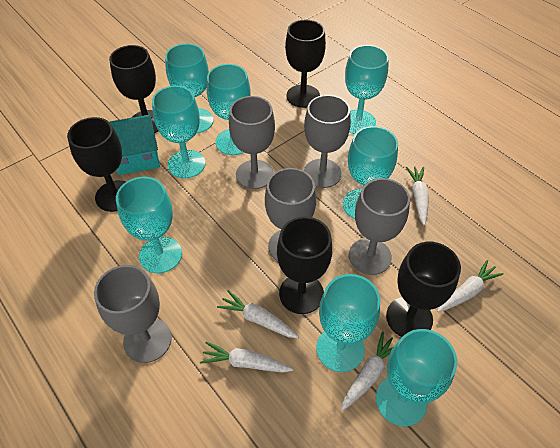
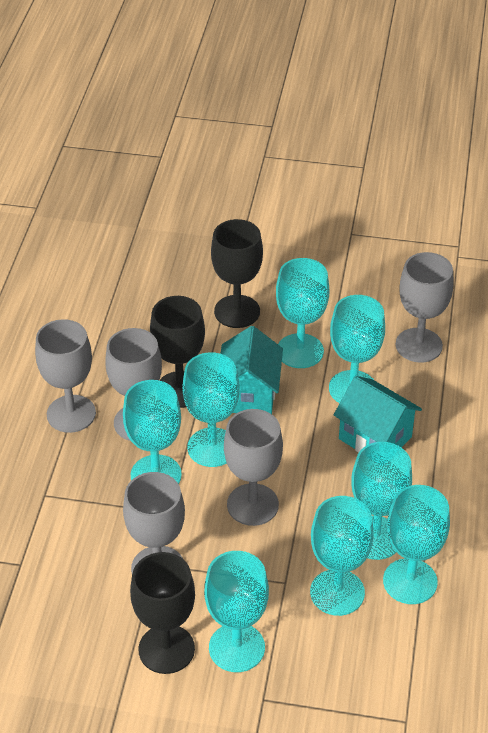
black goblet: [67,117,126,212] [109,45,158,133] [277,216,332,314] [285,20,326,108] [386,242,461,337] = 5 -> [130,552,195,674] [150,296,205,408] [211,219,263,328] = 3
turquoise house: [110,115,160,175] = 1 -> [220,326,283,414] [334,376,422,453] = 2
white carrot: [200,342,293,373] [217,290,299,338] [341,332,393,411] [406,167,429,225] [437,260,504,312] = 5 -> none = 0

